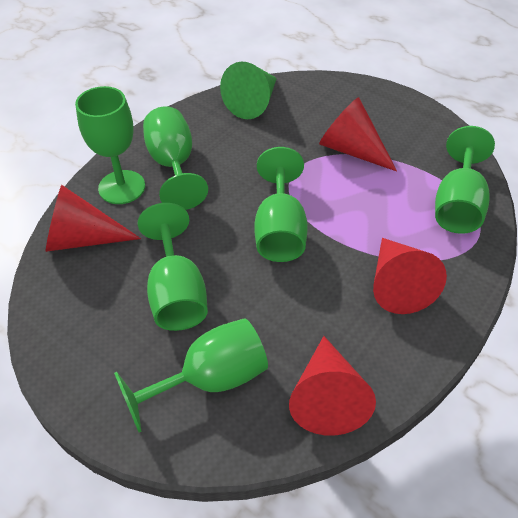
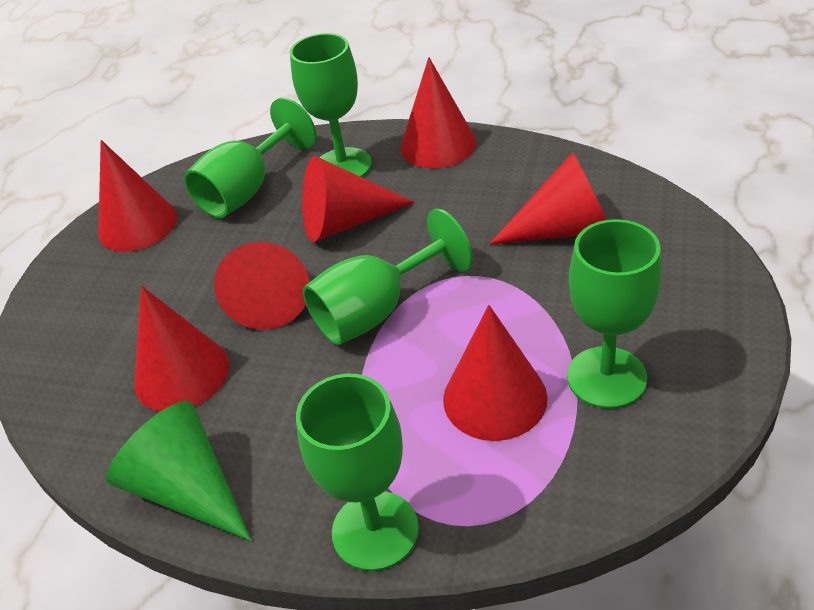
green goblet: [75,86,145,204] [114,318,268,432] [138,203,208,331] [143,106,208,210] [254,147,308,262] [435,126,495,234] = 6 -> [184,98,316,218] [290,33,372,177] [296,373,419,571] [303,209,473,345] [567,219,662,409] = 5
red cone: [46,185,141,252] [289,336,376,436] [319,97,397,172] [373,238,447,314] = 4 -> [98,140,177,252] [134,286,229,411] [214,242,309,329] [302,156,415,242] [400,57,476,168] [443,305,548,441] [489,152,607,244] = 7

